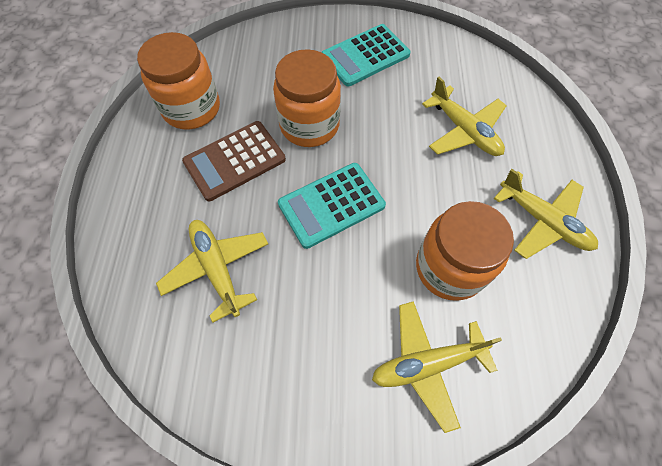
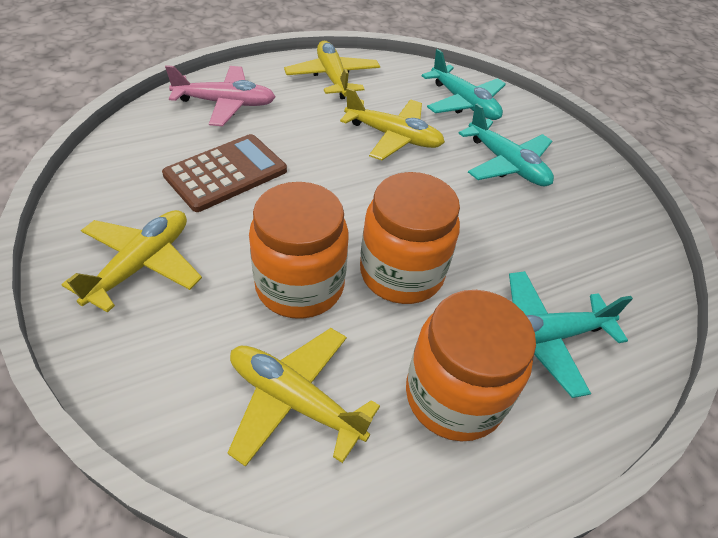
pink plane: none = 0 -> [165,65,275,126] = 1
turquoise calculator: [278,163,386,249] [322,24,410,87] = 2 -> none = 0
turquoise plane: none = 0 -> [422,49,506,120] [458,104,554,186] [509,271,633,398] = 3

